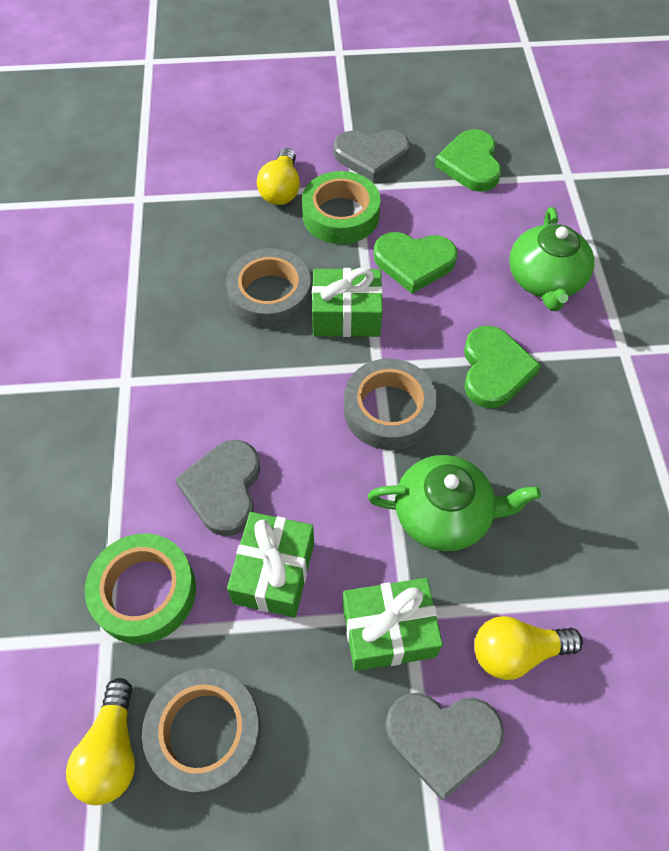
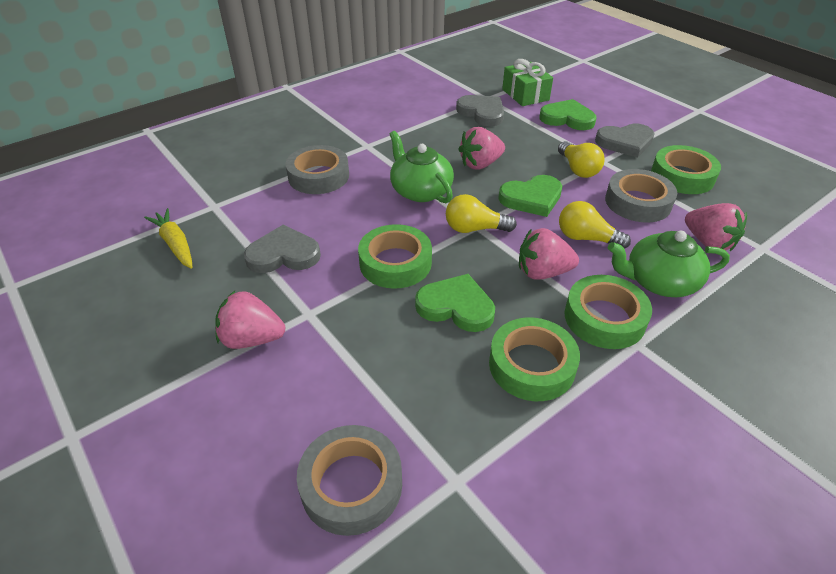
green gift: [227,512,314,618] [312,267,383,337] [343,578,443,671] = 3 -> [502,59,553,106] = 1
green tape: [85,533,196,644] [302,171,381,244] = 2 -> [358,224,432,289] [489,317,580,401] [564,275,652,349] [651,145,721,194] = 4
pink strawberry: none = 0 -> [215,291,285,349] [458,127,505,169] [519,228,579,280] [685,203,747,251] = 4
yellow carrot: none = 0 -> [144,208,193,269] = 1

